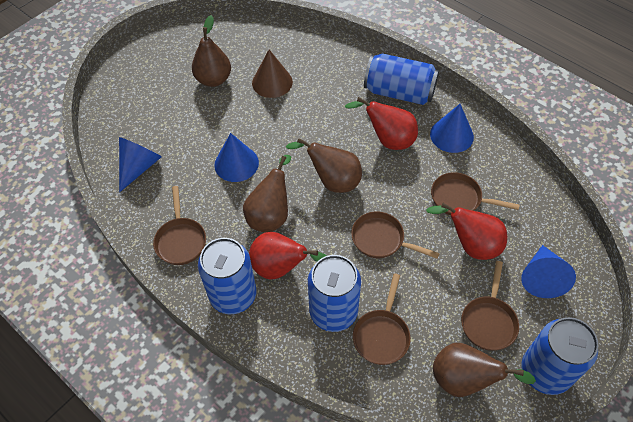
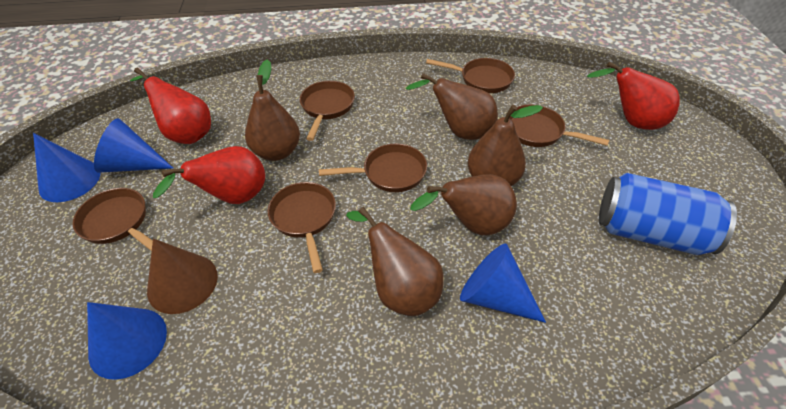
blue can: [198,238,257,314] [308,255,361,332] [364,53,439,105] [522,317,598,395] = 4 -> [599,173,737,255] = 1
brown pan: [153,186,206,265] [351,211,440,259] [353,274,411,365] [431,172,520,215] [461,261,519,351] = 5 -> [73,188,153,251] [268,182,336,273] [300,81,355,141] [319,143,427,192] [426,58,515,93] [509,104,609,147] = 6
brown pear: [192,15,231,87] [243,155,291,233] [286,138,362,193] [433,343,536,397] = 4 -> [245,59,300,161] [346,207,444,316] [406,73,498,140] [410,174,517,236] [468,105,543,186] = 5

